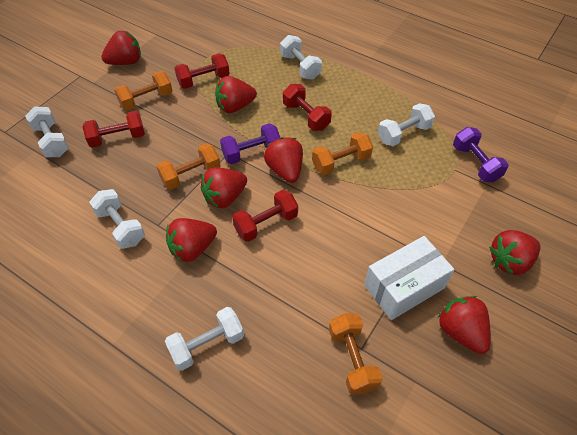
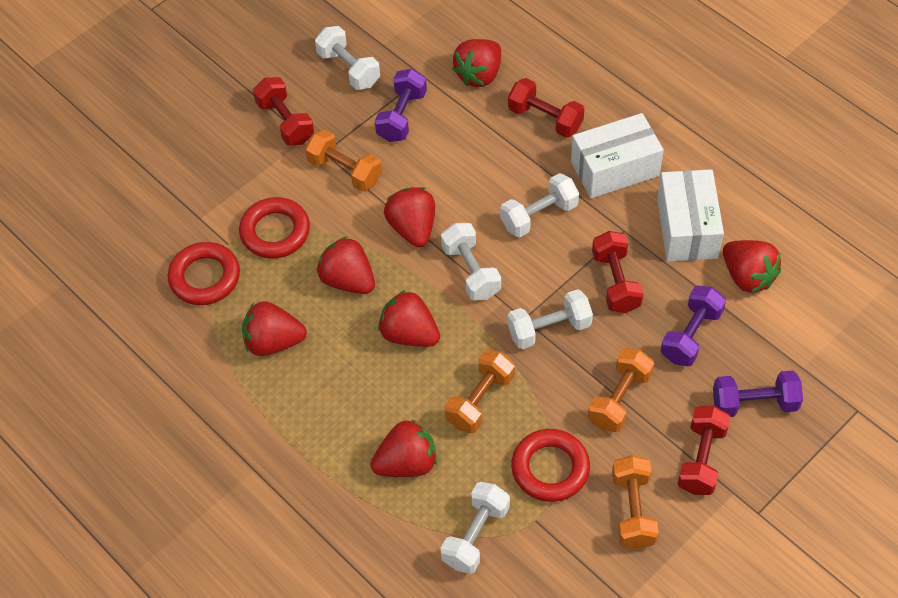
purple dumbbell: [220,123,281,164] [453,127,509,182] = 2 -> [375,69,427,142] [661,285,726,366] [713,370,803,417] = 3
red ring: none = 0 -> [168,242,240,305] [239,197,310,259] [511,429,590,502] = 3
white box: [364,236,454,320] = 1 -> [571,113,664,198] [657,169,724,261] = 2

